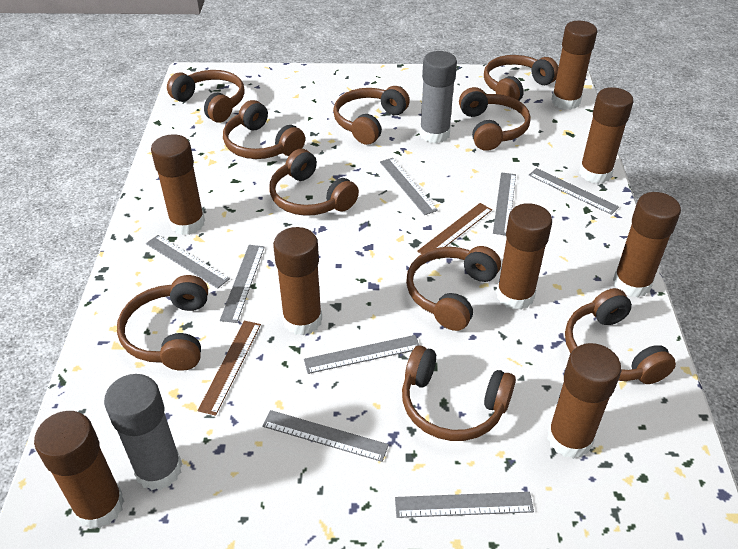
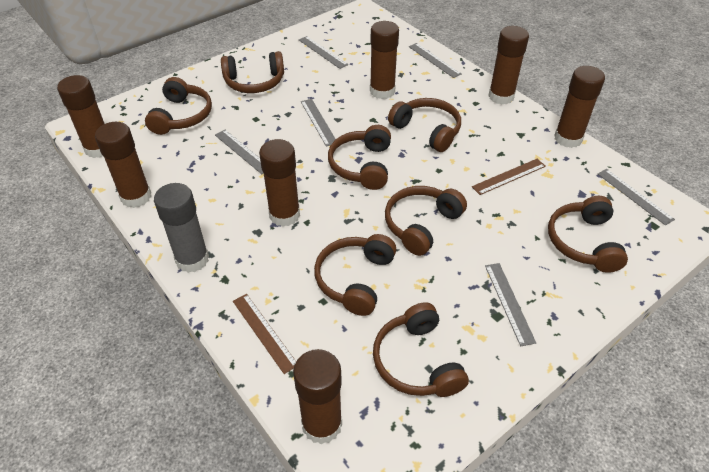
brown glue stick: [34,411,124,529] [151,134,205,235] [273,227,322,335] [496,203,552,310] [547,343,621,459] [551,21,597,110] [579,87,634,184] [613,192,681,297] = 8 -> [57,75,105,158] [95,122,151,208] [259,139,300,227] [293,349,342,444] [370,21,399,99] [488,26,529,105] [554,66,605,148] = 7
brown headphones: [117,275,208,371] [167,70,245,123] [223,100,305,159] [269,149,359,216] [333,86,410,145] [402,345,516,441] [406,246,501,331] [459,87,531,151] [484,55,558,101] [565,288,676,384] = 10 -> [145,77,212,135] [221,51,284,93] [314,234,396,316] [328,125,391,190] [373,302,469,397] [385,186,467,256] [388,98,461,152] [548,196,628,273] = 8
grey glue stick: [104,374,182,491] [420,51,457,143] = 2 -> [154,183,209,273] = 1
grey ruler: [146,235,230,289] [220,245,265,323] [262,410,389,462] [304,335,419,374] [380,158,438,215] [395,492,534,518] [493,172,516,235] [529,168,619,215] = 8 -> [215,130,264,174] [299,36,348,69] [301,99,336,147] [409,43,462,78] [485,263,536,346] [598,169,675,226] = 6

